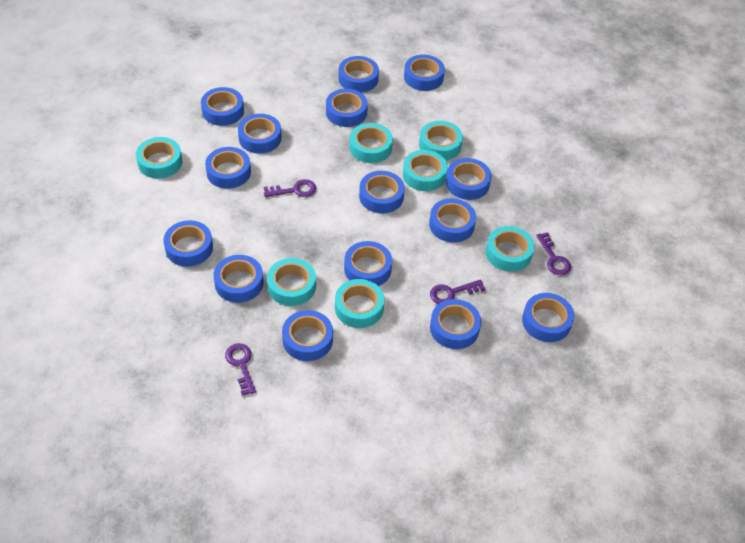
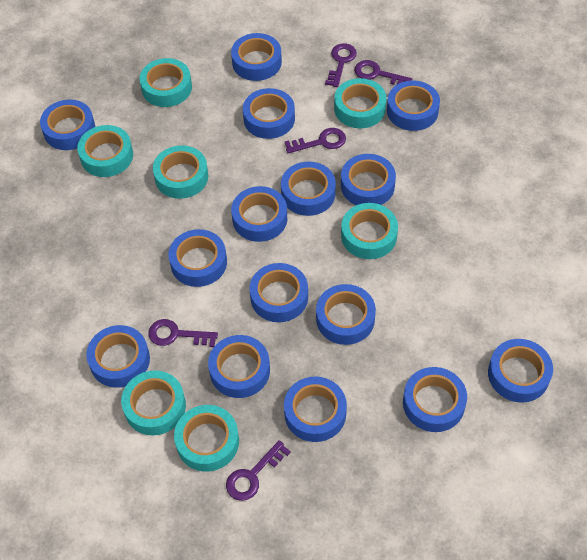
purple key: [225,343,256,396] [264,179,316,197] [430,279,485,304] [536,232,571,275] = 4 -> [148,319,218,347] [226,440,291,501] [285,128,346,153] [325,43,357,87] [354,60,412,85] = 5

